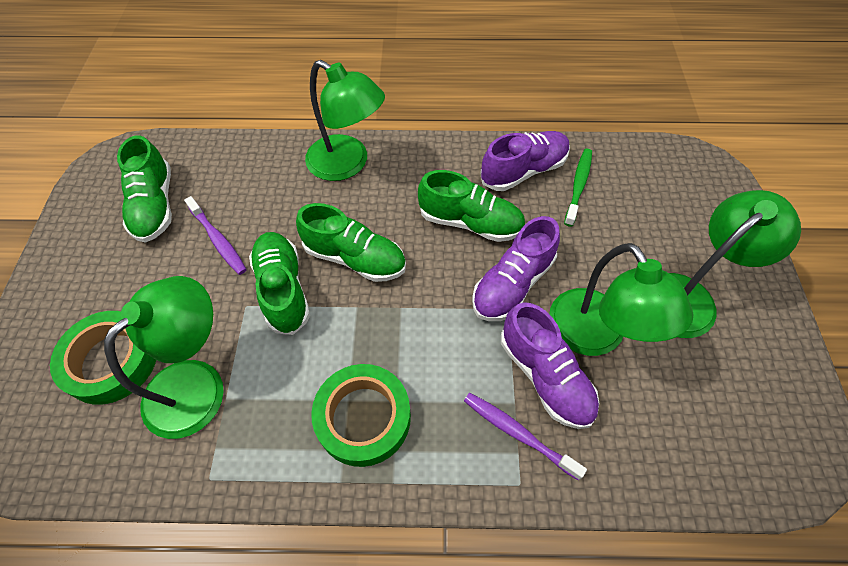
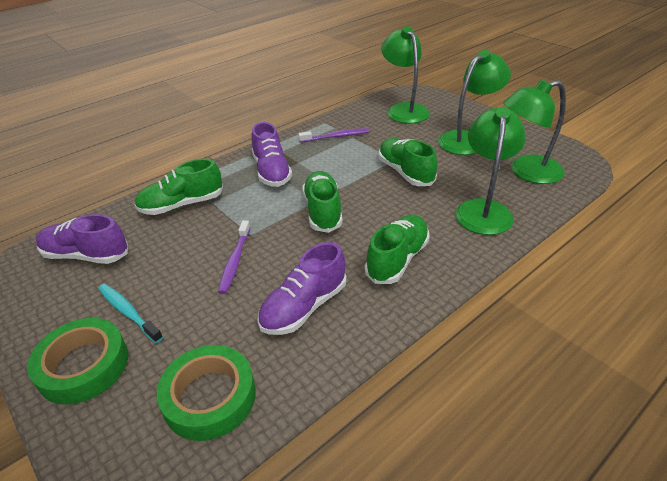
green toothbrush: [564,149,592,227] = 1 -> none = 0
turquoise toothbrush: none = 0 -> [98,284,163,343] = 1

